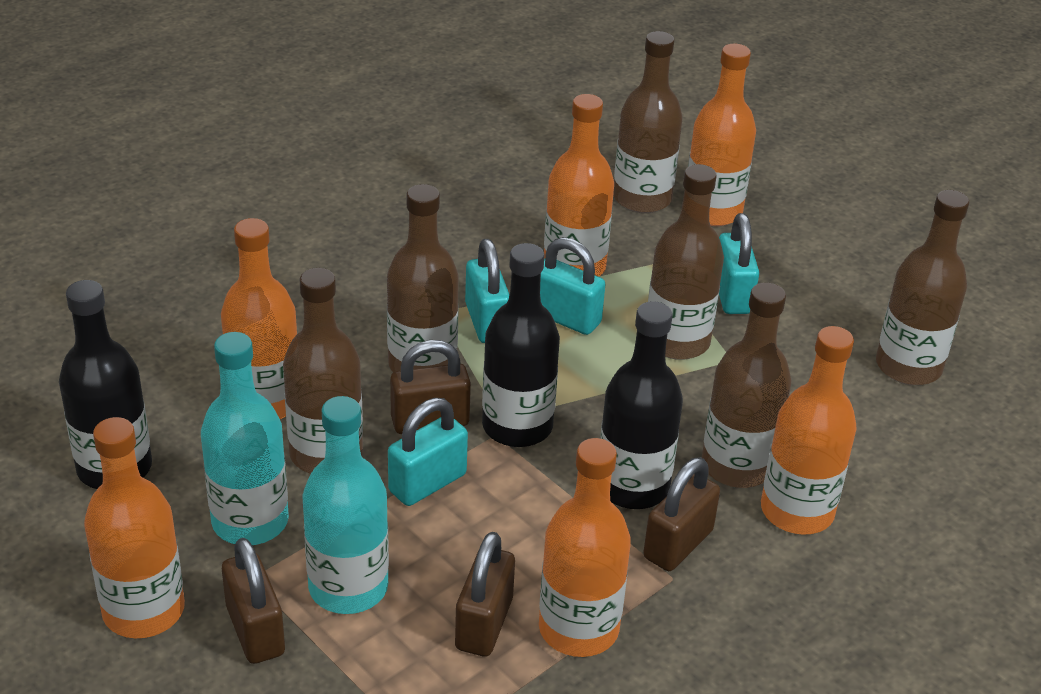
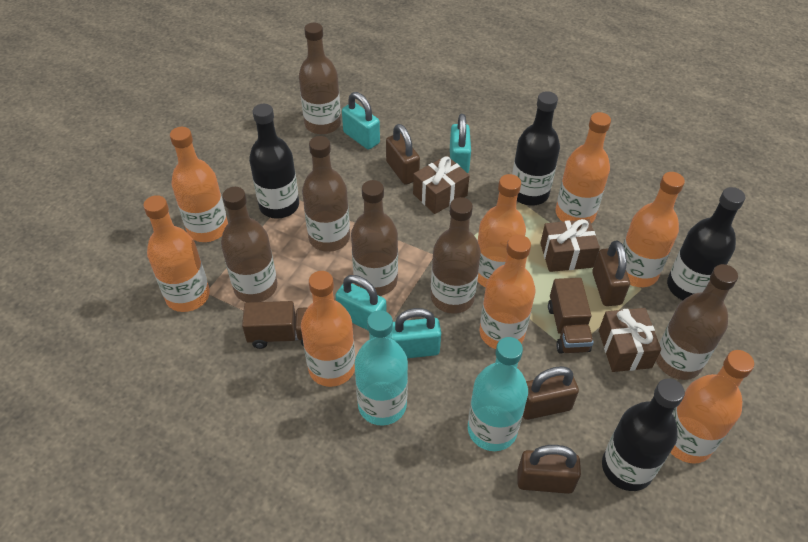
black bottle: [59,280,152,489] [482,243,560,447] [600,301,683,509] = 3 -> [249,104,299,219] [512,91,560,206] [602,378,685,491] [667,187,745,300] = 4
brown gift: none = 0 -> [413,156,470,214] [540,219,600,272] [599,308,661,372] = 3
brown truck: none = 0 -> [242,301,308,349] [548,278,594,354] = 2
orange bottle: [84,417,185,638] [221,218,297,419] [539,438,631,657] [544,94,614,277] [688,44,756,226] [761,326,857,535] = 6 -> [143,195,210,312] [170,127,228,242] [301,271,355,387] [477,174,526,287] [479,234,535,349] [556,112,611,223] [623,172,685,287] [670,350,754,464] = 8

